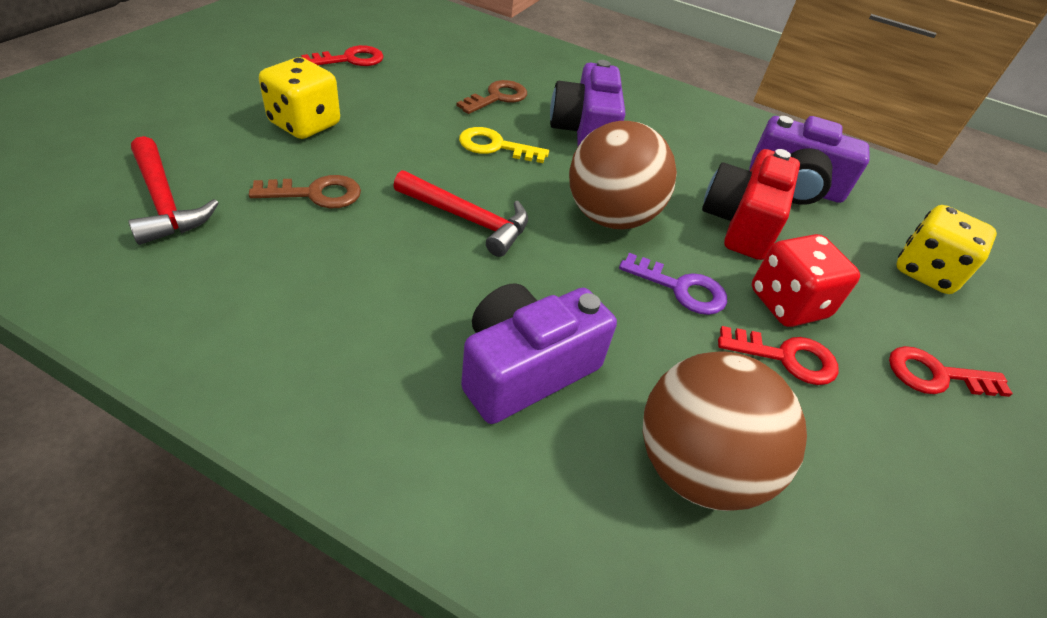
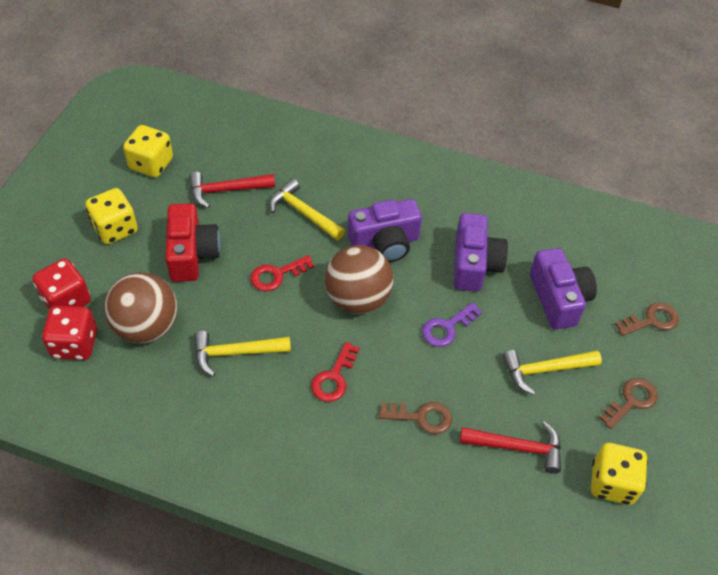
brown key: [249,175,361,208] [456,80,527,114] = 2 -> [379,402,452,434] [599,378,658,429] [615,302,679,336] = 3
red dice: [752,234,860,327] = 1 -> [33,258,91,310] [42,306,97,360] = 2
red key: [301,45,384,66] [718,326,838,385] [889,346,1013,397] = 3 -> [250,255,314,291] [311,342,359,402] = 2
yellow dice: [259,57,340,139] [897,205,997,294] = 2 -> [85,188,138,244] [123,125,173,177] [591,443,648,505] = 3
yellow hammer: none = 0 -> [194,331,291,376] [269,178,345,240] [503,350,602,395] = 3
yellow key: [459,127,549,163] = 1 -> none = 0

